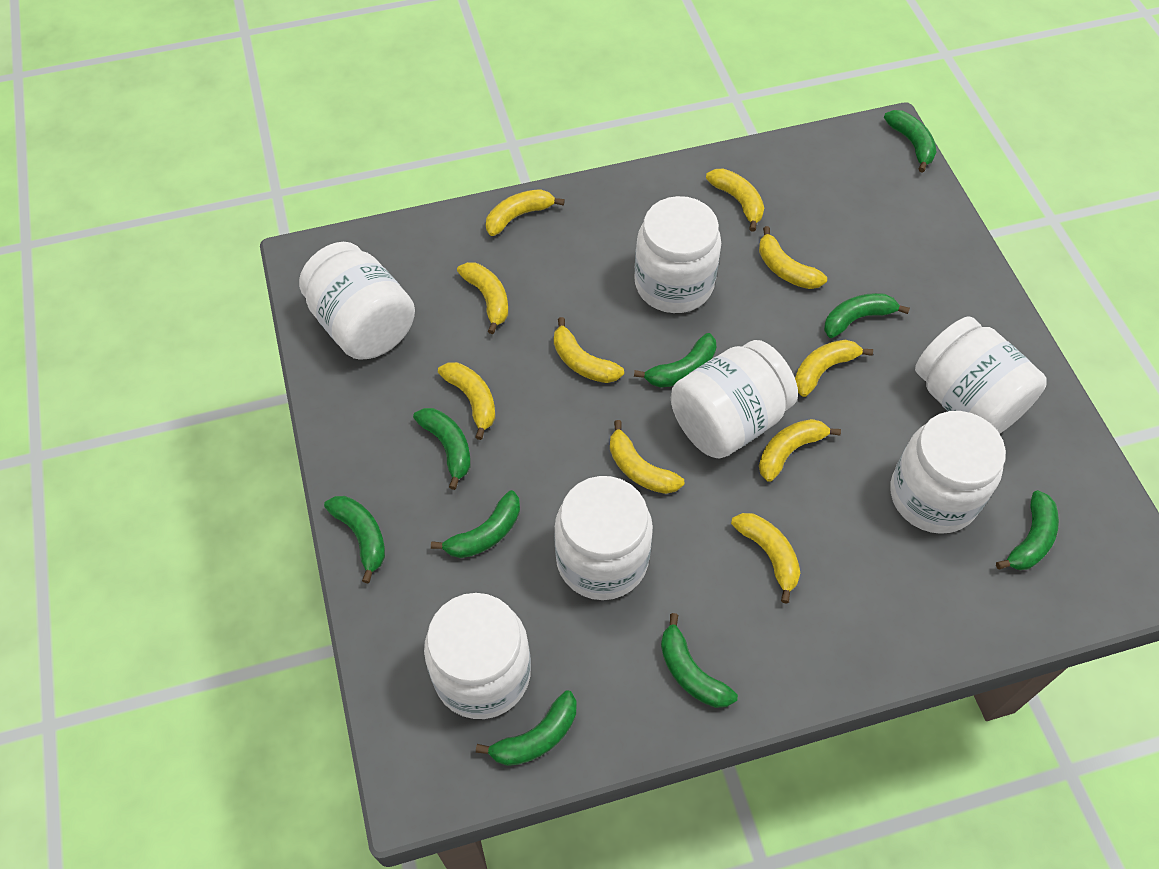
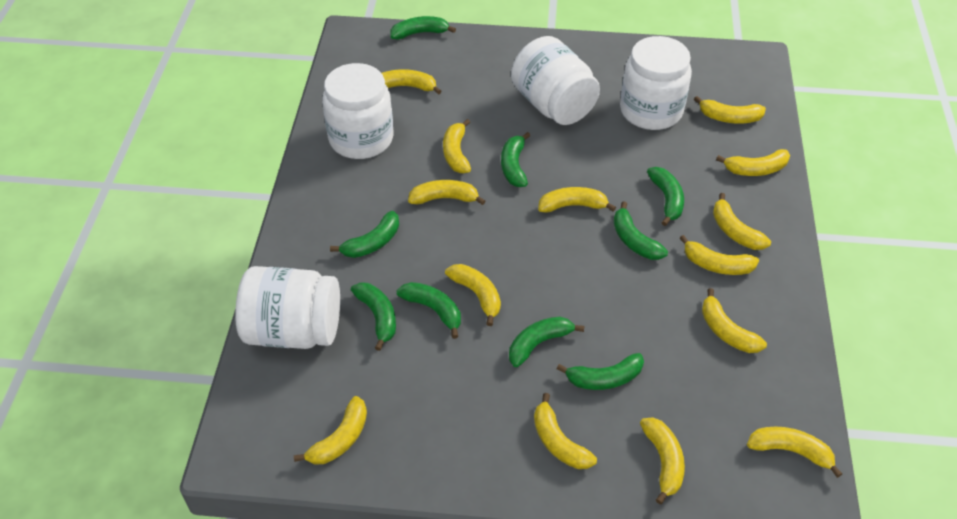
white jar: [299,242,415,360] [424,593,531,719] [554,476,653,600] [634,196,721,313] [671,340,798,459] [891,411,1006,534] [915,316,1047,434] = 7 -> [235,266,340,349] [322,63,393,159] [511,36,600,125] [620,36,692,130] = 4
yellow banana: [438,362,495,440] [457,262,508,334] [486,189,565,236] [554,317,624,383] [610,420,684,494] [706,168,764,232] [731,513,800,604] [759,226,827,289] [759,419,841,482] [795,340,873,397] = 10 -> [294,396,367,464] [382,69,441,95] [408,180,486,205] [443,119,471,173] [445,264,501,326] [534,393,597,469] [538,187,616,213] [640,417,685,504] [680,235,759,275] [694,96,766,124] [702,288,767,353] [713,193,771,250] [716,149,790,176] [747,427,842,478] = 14

